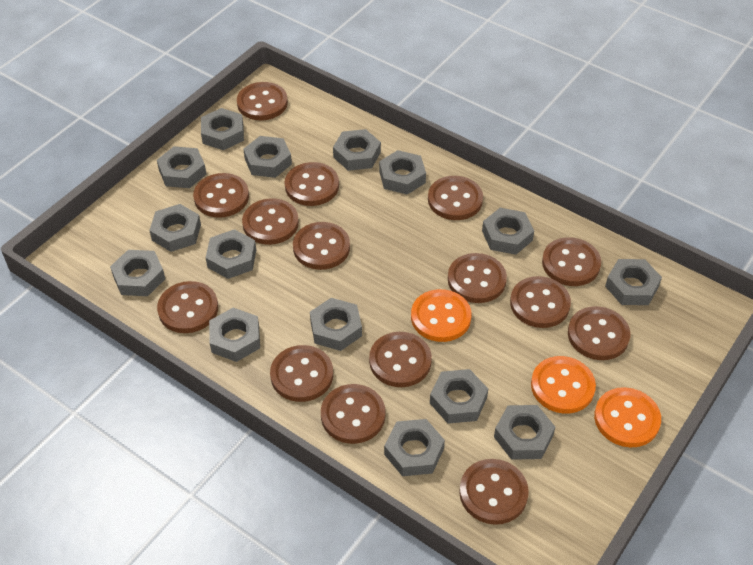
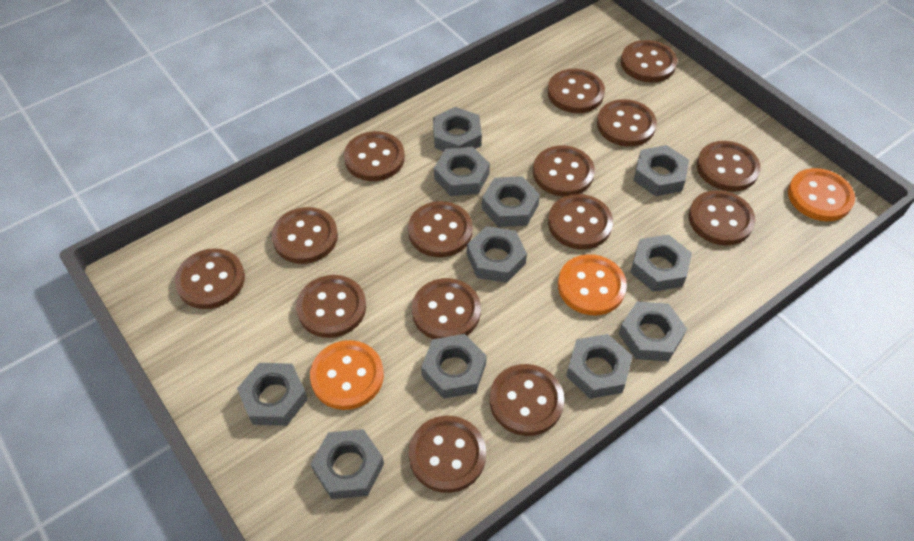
grey nut: [110,250,165,296] [149,204,201,252] [157,146,206,188] [201,108,244,150] [206,229,256,279] [209,308,260,362] [243,136,292,178] [310,298,362,351] [333,129,381,171] [379,150,426,195] [384,419,445,476] [430,369,488,424] [482,208,534,255] [494,405,555,460] [605,259,662,305] = 15 -> [237,363,308,426] [310,429,384,499] [421,334,487,399] [433,107,482,151] [434,147,490,196] [467,226,527,283] [482,176,540,227] [566,334,632,399] [619,301,687,361] [630,234,692,292] [633,145,689,196] = 11

